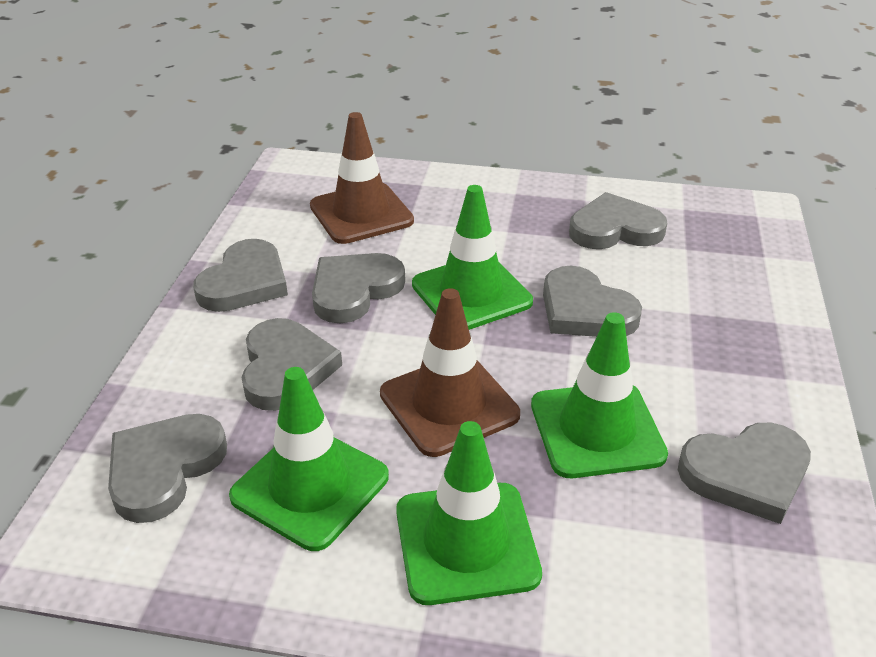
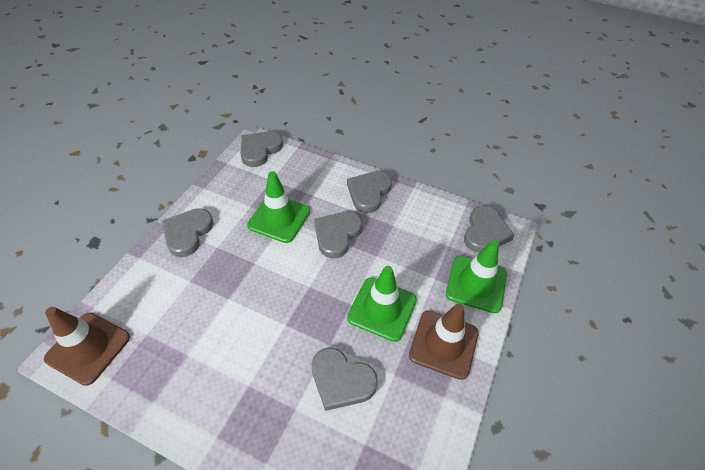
green traffic cone: [229,367,389,551] [396,421,542,605] [412,185,533,330] [531,312,668,478] = 4 -> [247,171,310,243] [347,266,417,342] [446,240,507,313] = 3
grey heart: [108,414,227,523] [193,239,288,312] [241,318,342,411] [312,253,405,324] [543,266,642,337] [569,192,667,249] [678,423,811,524] = 7 -> [162,208,213,257] [240,131,283,167] [312,348,378,411] [314,211,362,258] [347,171,392,213] [464,206,514,253] = 6

